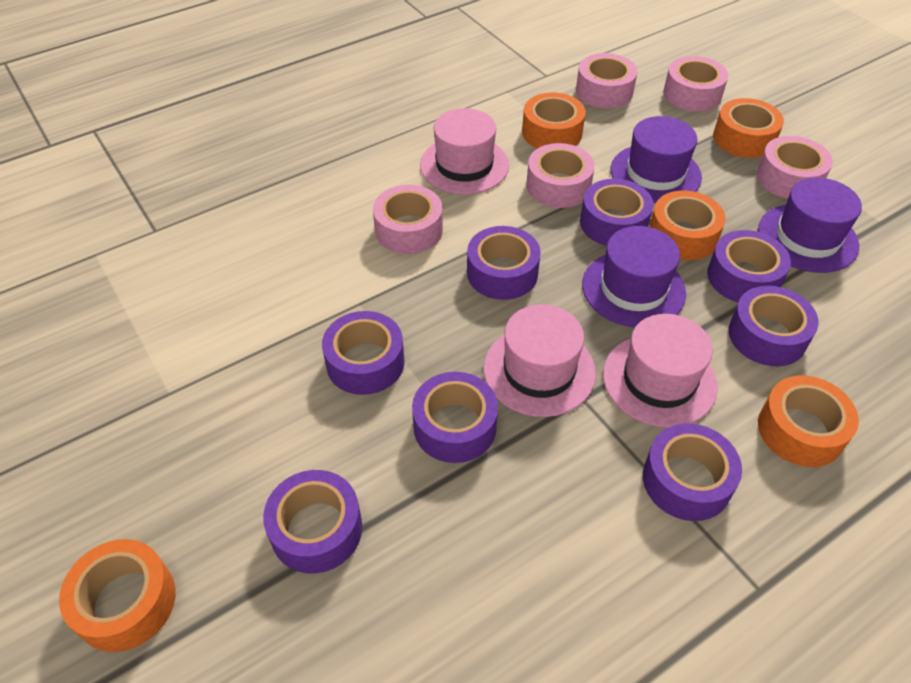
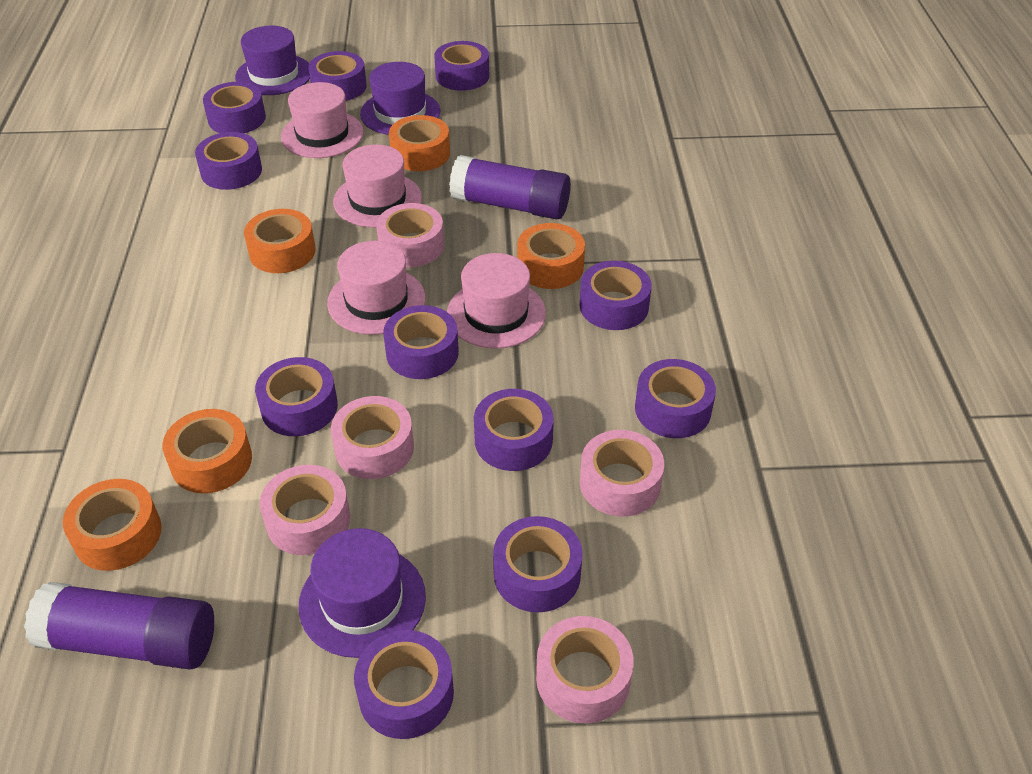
pink hat: [420,108,509,195] [483,304,596,417] [603,314,718,428] = 3 -> [281,82,364,158] [327,241,426,335] [333,144,422,227] [447,253,546,348] = 4
purple glue stick: none = 0 -> [24,582,214,669] [449,155,571,219] = 2
purple tape: [263,470,362,574] [322,311,405,395] [412,372,498,463] [467,226,541,300] [580,179,653,246] [643,423,742,521] [707,230,791,302] [728,286,819,366] = 8 -> [195,132,262,190] [203,82,266,133] [255,357,338,436] [308,51,367,101] [354,630,454,739] [383,305,459,379] [434,41,489,91] [474,389,554,471] [493,516,583,613] [580,261,652,330] [635,359,716,438] = 11

